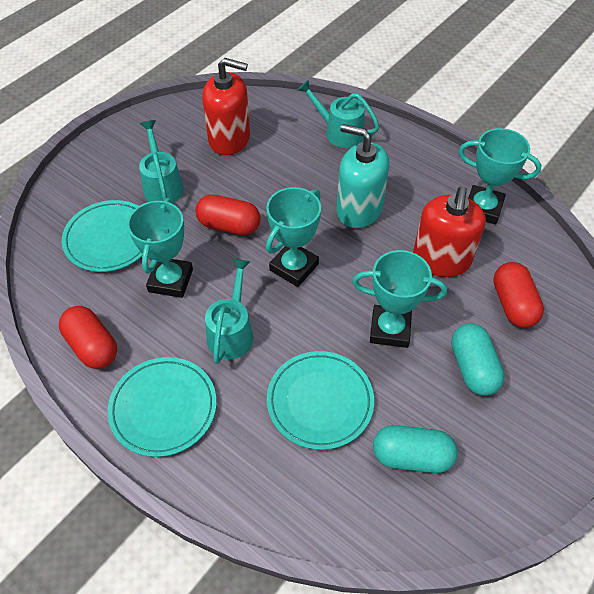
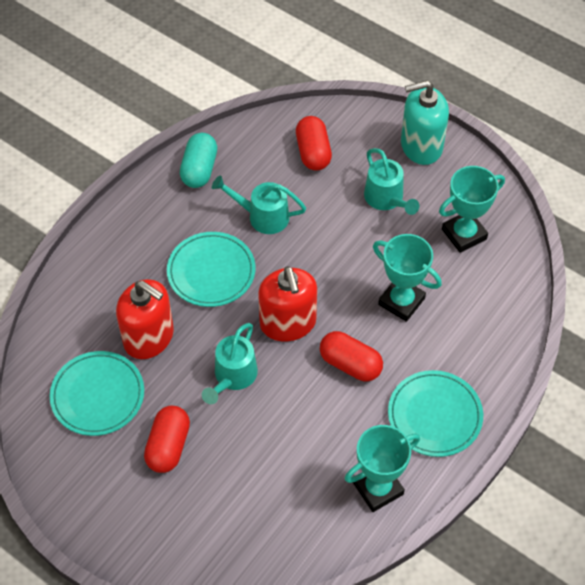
turquoise capsule: [373,425,457,473] [451,323,505,396] = 2 -> [180,133,217,188] = 1
turquoise trophy: [127,198,193,298] [266,187,321,287] [352,250,447,348] [459,128,542,225] = 4 -> [345,425,420,512] [373,234,442,322] [439,166,505,253] = 3

